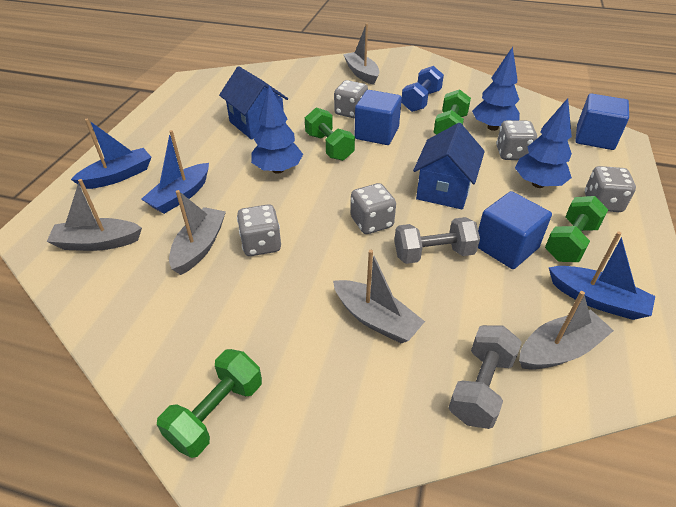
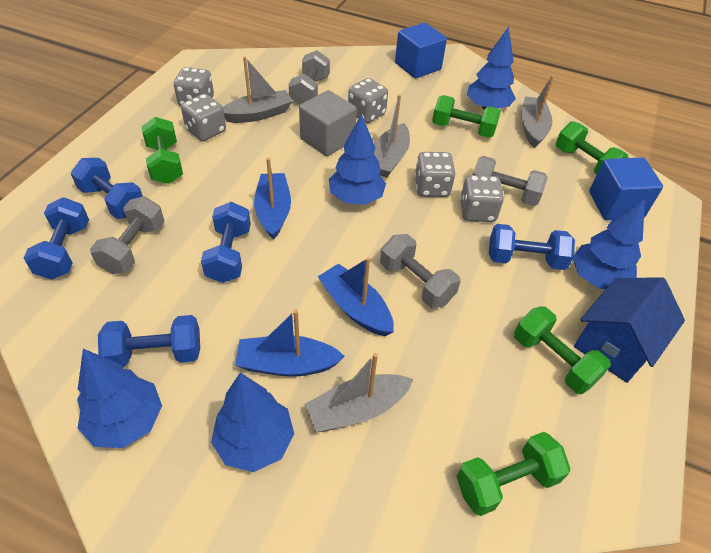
blue cube: [354,90,402,145] [478,191,552,269] [575,94,629,150] = 3 -> [395,23,447,78] [589,157,663,220] = 2
blue dumbbell: [401,66,444,112] = 1 -> [24,197,89,280] [71,158,143,219] [98,315,200,368] [201,202,251,283] [489,224,575,270] = 5
blue house: [219,66,288,140] [413,123,485,209] = 2 -> [574,277,685,383] = 1
blue tree: [251,85,303,174] [472,47,520,131] [515,98,572,188] = 3 -> [77,349,162,448] [211,372,294,472] [329,114,386,205] [467,27,516,110] [573,199,645,289] = 5
green dumbbell: [157,349,262,458] [305,107,355,161] [433,89,471,135] [545,196,608,262] = 4 -> [141,117,183,184] [432,95,501,138] [457,432,570,516] [514,306,611,394] [556,121,629,174] = 5
grey boat: [46,179,142,251] [169,190,226,275] [333,250,425,343] [343,23,379,85] [519,291,614,370] = 5 -> [223,56,293,123] [305,353,413,432] [374,94,410,177] [521,75,554,148] = 4
grey cube: none = 0 -> [299,90,357,156] = 1
grey dumbbell: [394,217,480,264] [449,325,522,429] = 2 -> [90,196,165,274] [289,50,330,105] [380,234,461,308] [473,156,548,206] = 4

